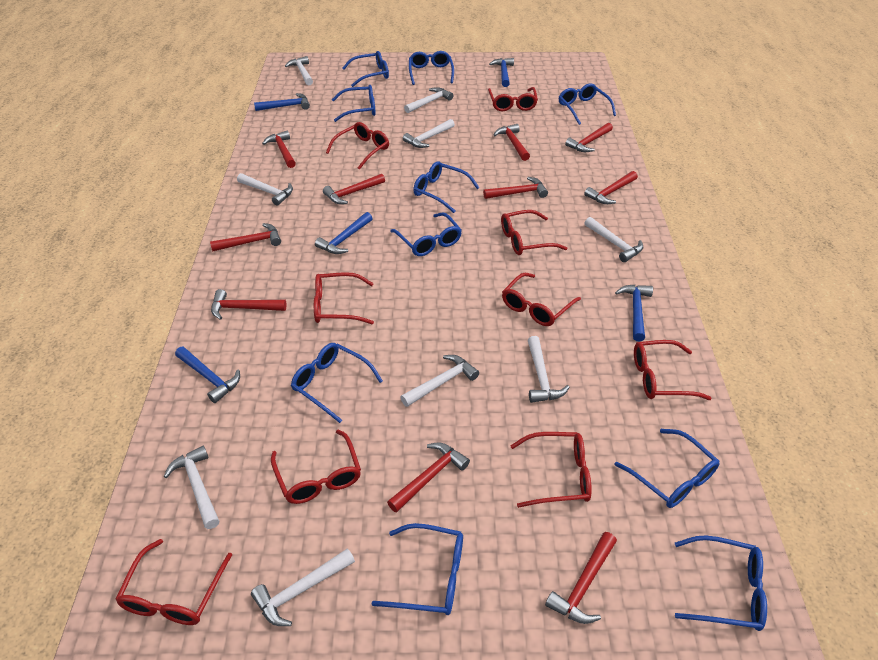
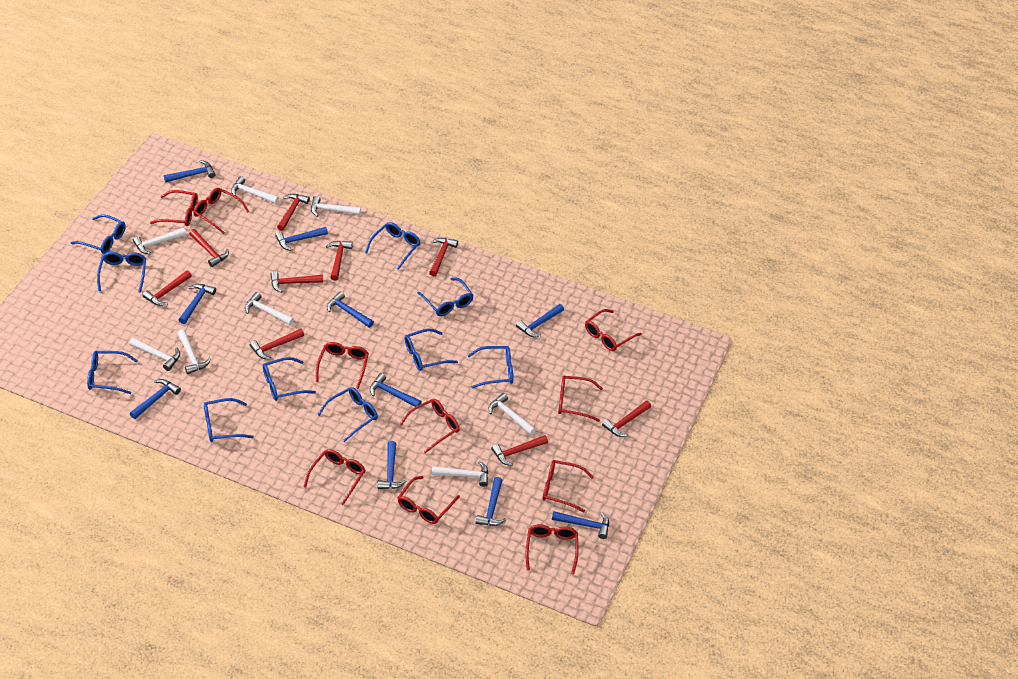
blue hammer: [175,347,240,403] [254,93,310,111] [315,212,373,254] [489,58,514,87] [615,285,653,341] = 5 -> [130,379,181,419] [164,160,216,182] [179,284,216,324] [275,227,328,251] [327,291,374,328] [370,373,422,407] [378,441,407,489] [476,477,506,526] [516,304,564,337] [552,511,609,539] = 10
red glasses: [115,539,232,625] [271,429,361,504] [314,272,374,324] [326,122,389,170] [488,87,538,111] [501,210,567,255] [502,273,581,326] [510,432,592,508] [634,340,712,400] = 9 -> [150,190,198,226] [193,188,249,234] [304,449,366,505] [316,342,369,389] [397,476,460,524] [399,399,459,453] [526,524,578,575] [543,460,594,512] [558,376,603,422] [585,309,642,351] = 10
red hammer: [210,223,281,252] [211,289,287,320] [262,131,296,168] [323,174,385,204] [387,442,470,513] [483,177,548,199] [494,124,530,161] [545,532,617,624] [565,123,613,152] [584,171,638,204] = 10 -> [142,270,192,306] [189,229,229,267] [250,329,304,360] [270,271,323,293] [277,194,310,231] [326,241,353,281] [429,238,458,276] [491,435,548,466] [602,400,651,437] = 9
white hammer: [164,446,219,529] [237,173,293,206] [251,548,355,626] [285,56,313,86] [400,355,479,407] [403,119,455,148] [404,87,454,113] [528,336,570,403] [584,217,643,262] = 9 -> [129,338,180,371] [133,228,186,254] [177,329,211,374] [231,176,279,204] [245,292,294,325] [311,196,361,217] [432,461,488,487] [488,393,536,435] = 8

